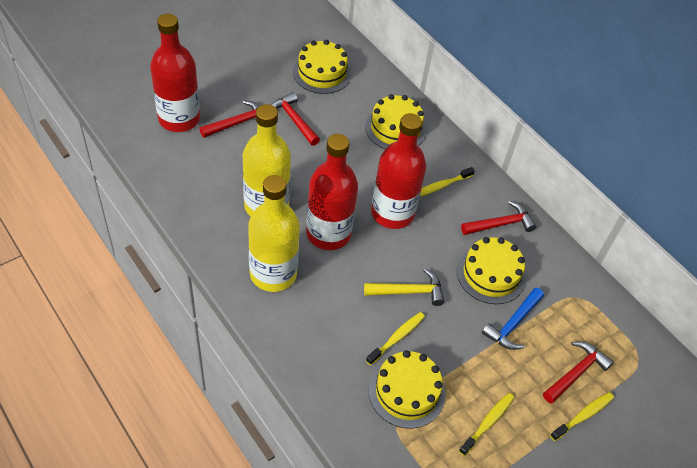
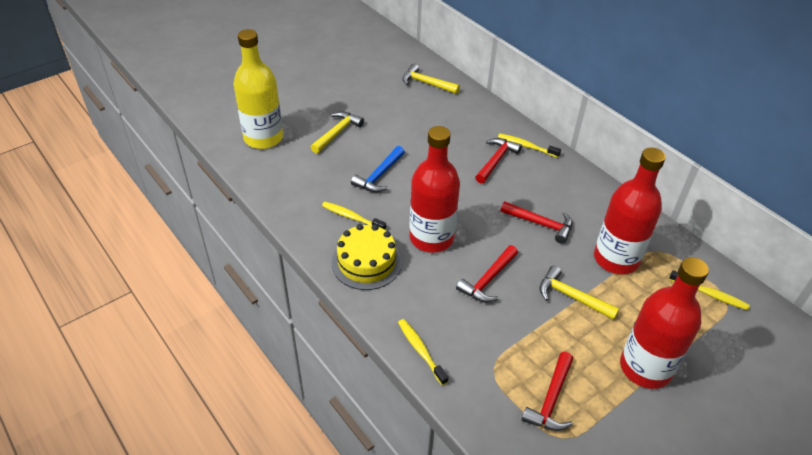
yellow bottle: [243,104,291,216] [248,175,300,292] = 2 -> [233,29,283,149] = 1
yellow cake: [293,40,351,94] [365,94,426,149] [369,350,446,429] [457,237,526,304] = 4 -> [332,224,402,290] = 1
yellow hammer: [364,269,444,306] = 1 -> [311,111,364,154] [402,64,460,94] [539,266,619,320] = 3

